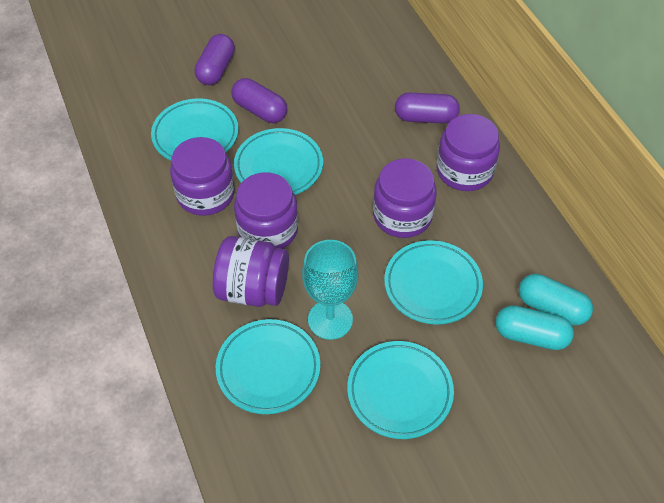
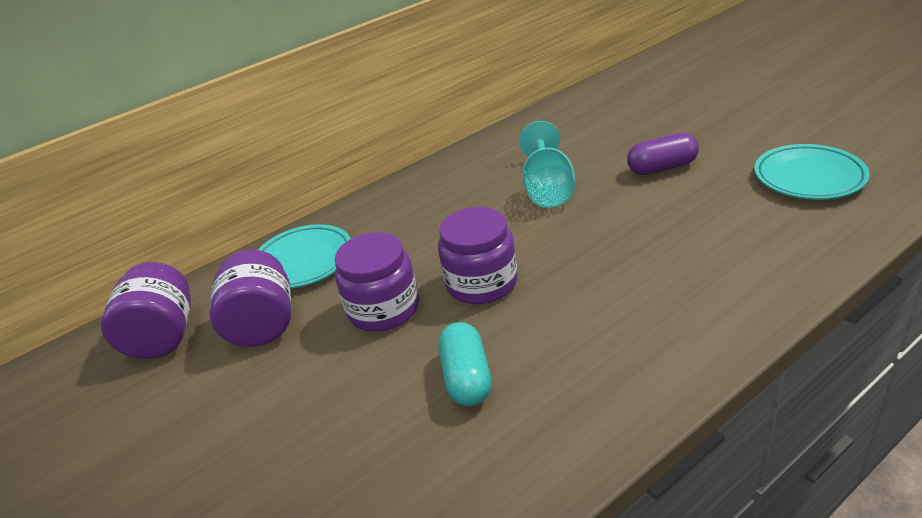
purple capsule: [195,34,235,85] [231,78,287,123] [395,93,460,124] = 3 -> [627,133,699,175] = 1
purple jar: [170,137,235,216] [213,236,289,307] [234,172,298,249] [373,158,437,238] [436,114,500,191] = 5 -> [101,262,191,359] [210,249,291,347] [334,232,419,332] [438,207,518,304] = 4
turquoise capsule: [495,305,574,350] [519,274,593,325] = 2 -> [438,322,492,406] = 1
turquoise plate: [151,99,239,161] [216,319,320,414] [234,128,323,195] [347,341,454,439] [384,240,483,325] = 5 -> [258,224,351,288] [755,144,870,200] = 2

